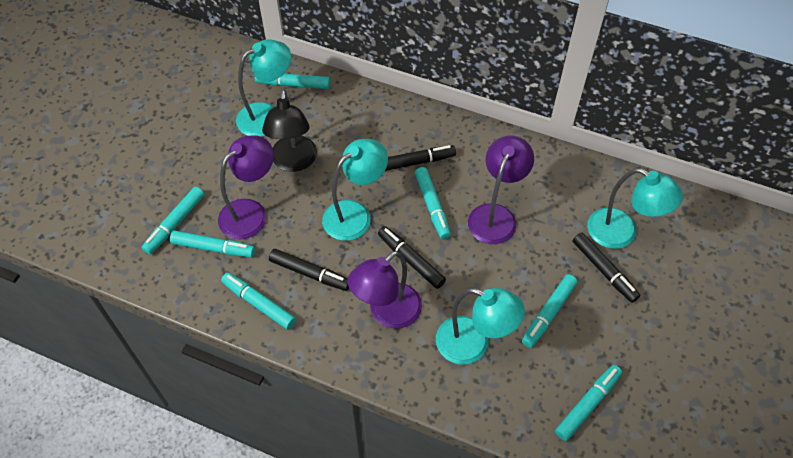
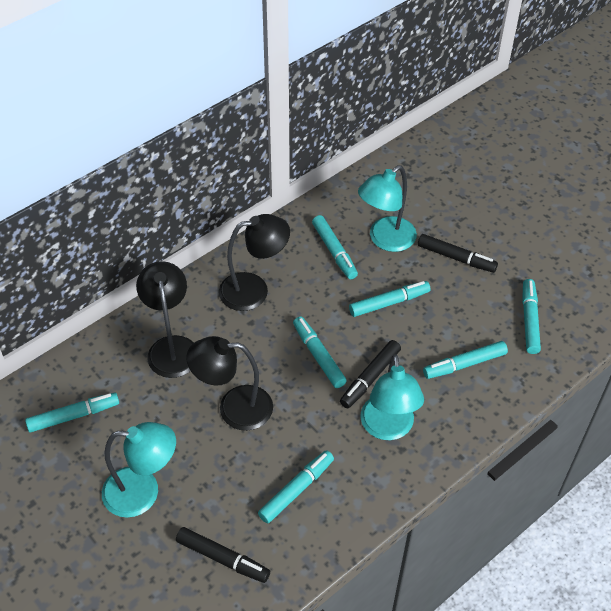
black lamp: [262,89,317,172] = 1 -> [136,261,194,378] [186,336,273,431] [219,214,290,311] = 3
black marker: [269,249,349,291] [378,226,446,289] [385,145,456,171] [573,233,640,303] = 4 -> [176,527,270,583] [340,340,401,408] [418,234,498,273] = 3
purple lamp: [218,135,274,240] [348,251,422,329] [468,136,534,244] = 3 -> none = 0
turquoise lamp: [236,39,291,137] [322,139,388,241] [436,288,525,364] [587,168,683,249] = 4 -> [102,422,176,518] [358,165,417,252] [360,354,424,440] = 3

